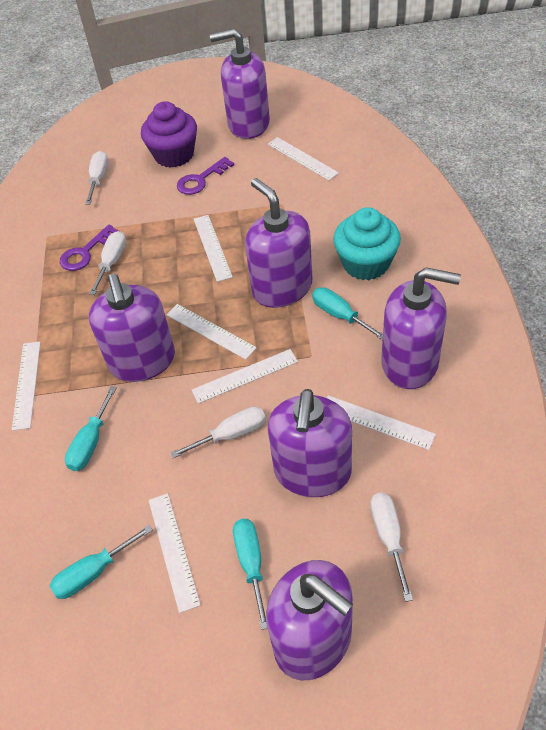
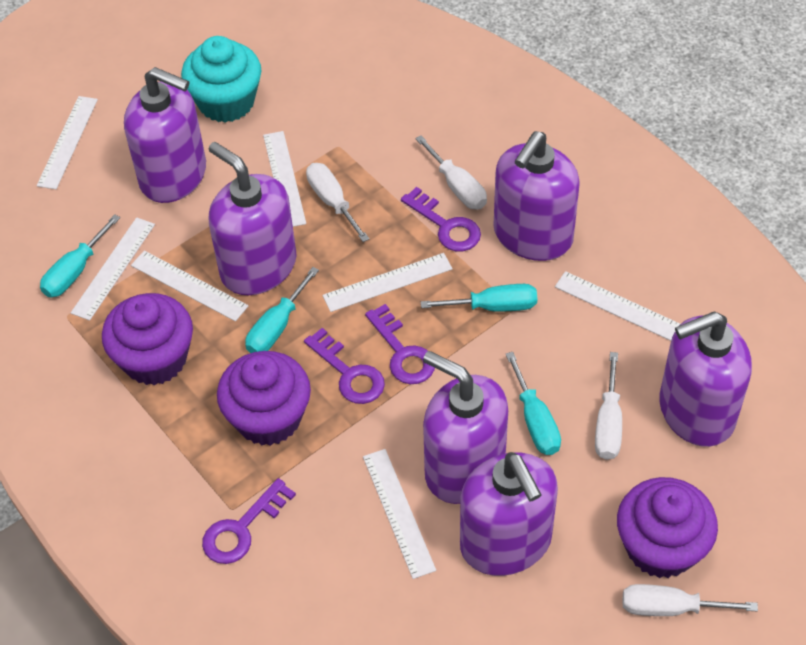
purple cupcake: [141,101,197,168] = 1 -> [102,293,193,385] [217,351,311,446] [617,477,718,578] = 3
purple key: [60,225,119,271] [177,157,234,195] = 2 -> [202,478,296,564] [304,328,385,404] [365,304,435,384] [401,187,481,251] = 4

